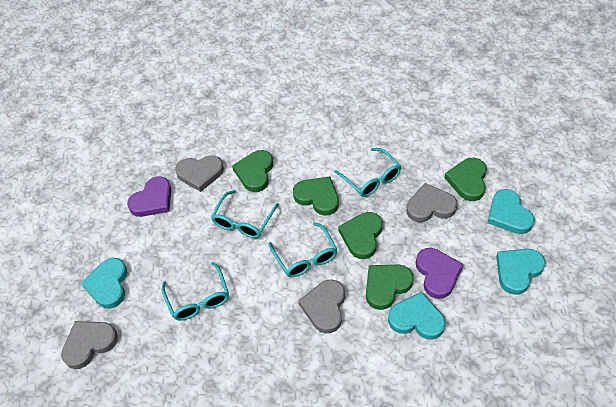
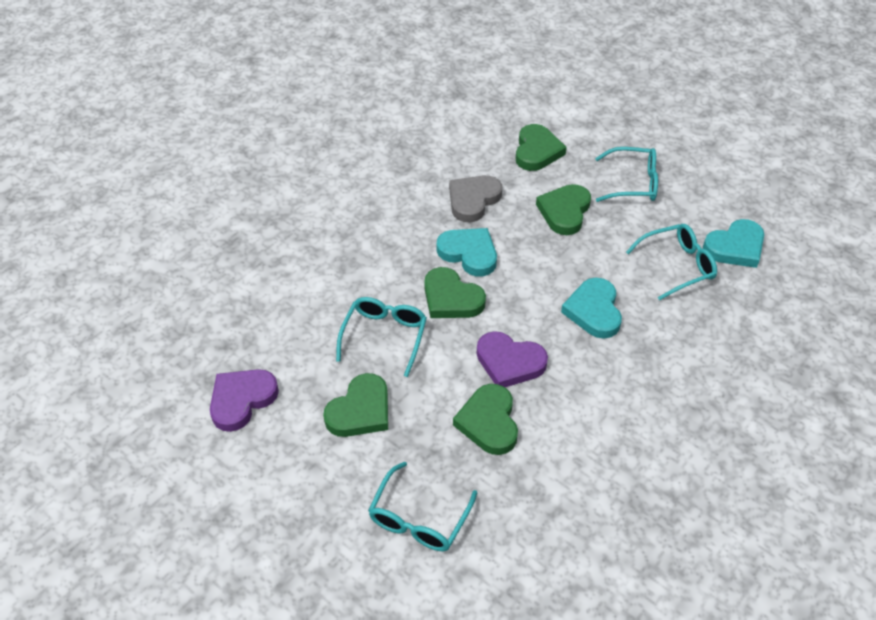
grey heart: [61,321,118,369] [175,155,224,192] [299,280,345,333] [406,183,457,222] = 4 -> [449,175,502,222] = 1
turquoise heart: [81,258,127,309] [388,292,445,340] [488,189,534,234] [496,249,545,295] = 4 -> [437,228,497,277] [561,278,622,339] [703,219,764,268] = 3

